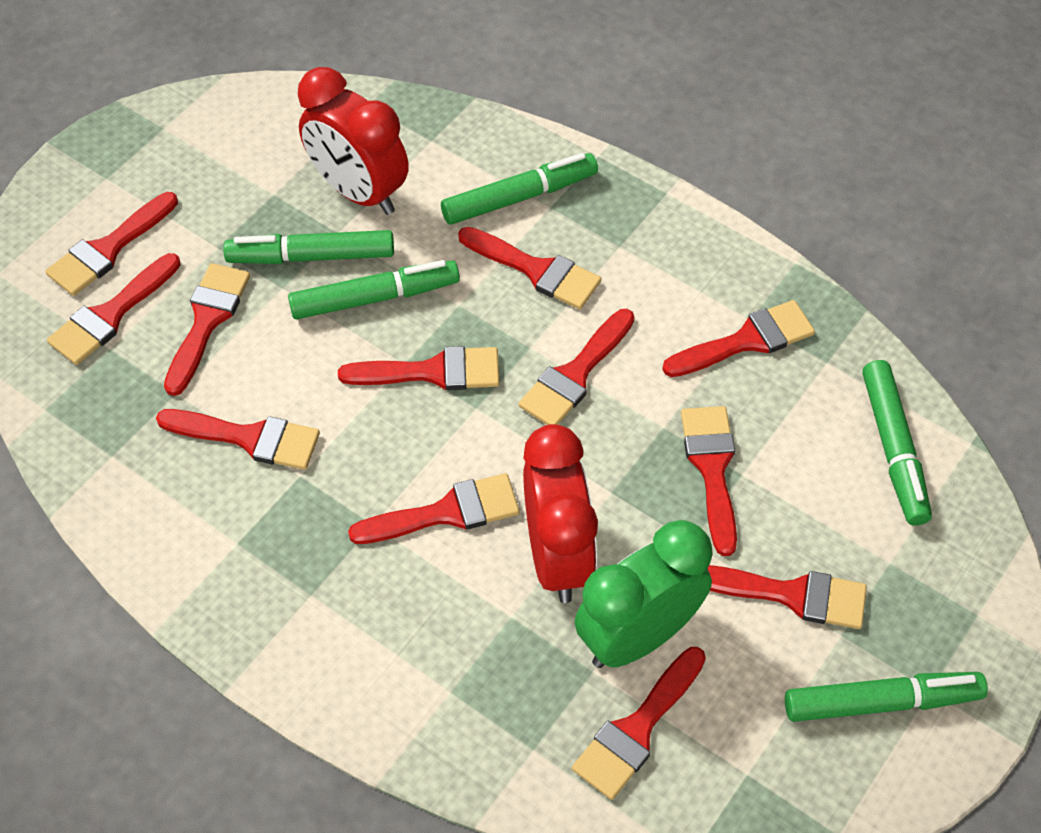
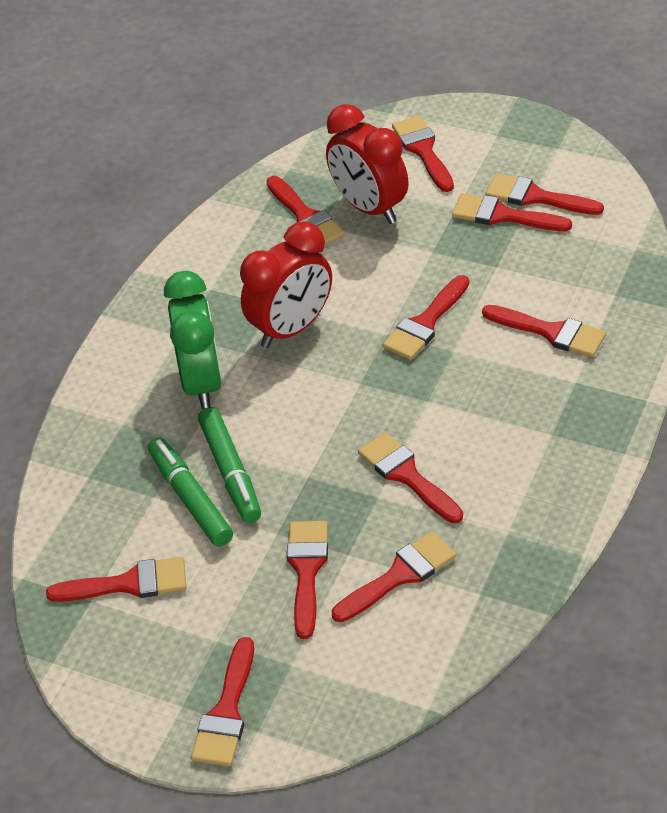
green marker: [223,230,394,264] [288,260,460,319] [441,153,598,225] [785,672,988,722] [863,360,932,526] = 5 -> [148,437,233,547] [198,407,261,523] = 2
red brush: [45,192,178,296] [47,253,180,365] [156,409,320,470] [164,263,250,396] [338,346,500,390] [348,473,520,544] [458,227,601,309] [519,309,634,425] [572,647,706,800] [662,300,815,377] [681,406,737,556] [708,565,867,629] = 12 -> [46,557,187,602] [191,637,254,766] [266,176,344,245] [287,521,328,639] [332,531,456,622] [358,432,463,523] [382,275,469,360] [392,115,454,192] [452,193,572,231] [482,305,606,357] [485,173,604,215] = 11

